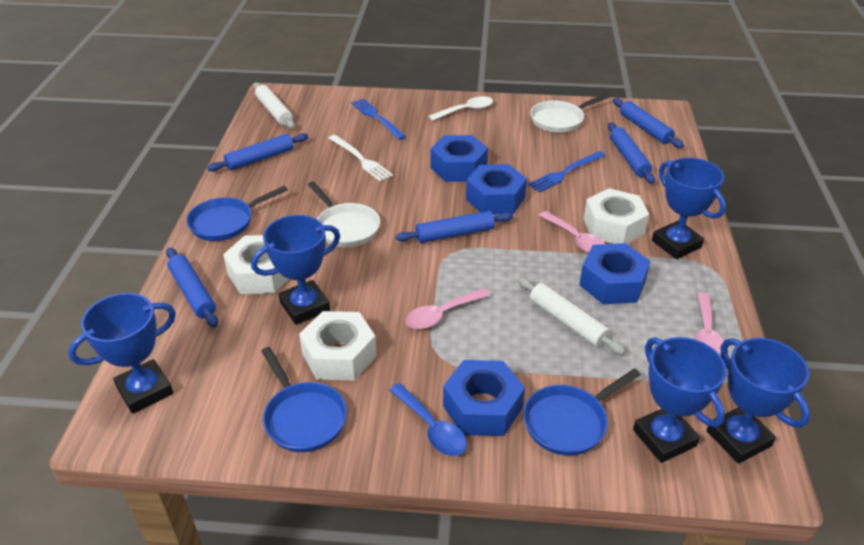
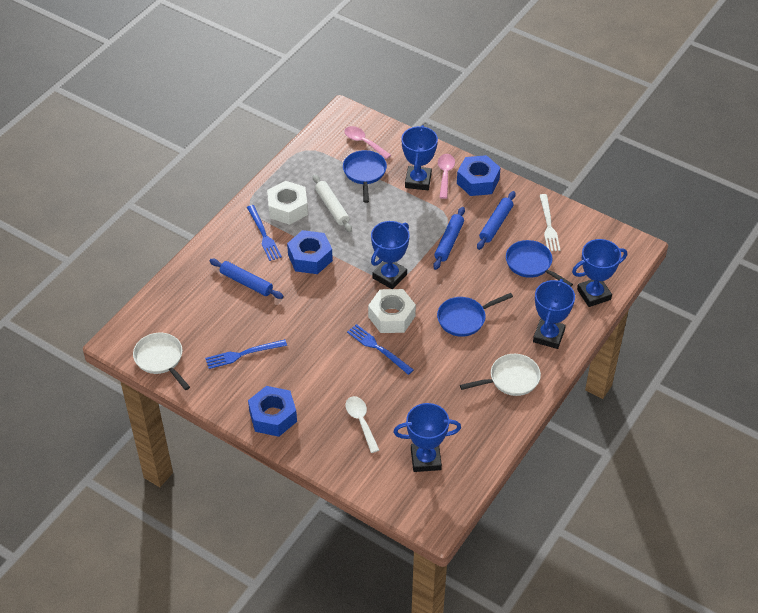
blue fork: [351,98,406,140] [528,151,606,193] = 2 -> [205,339,287,369] [247,205,282,261] [347,324,414,375] = 3
blue nut: [431,135,488,182] [443,360,525,436] [466,164,527,215] [579,243,651,304] = 4 -> [248,386,297,437] [287,230,333,274] [457,155,501,196] = 3
blue rolling pin: [166,248,218,328] [207,133,308,172] [396,211,513,243] [608,123,655,184] [613,98,684,148] = 5 -> [209,259,283,299] [433,207,465,270] [477,191,516,250] = 3
blue spoon: [389,383,467,456] = 1 -> none = 0
pink spoon: [405,288,490,329] [539,211,605,253] [694,292,724,356] = 3 -> [344,126,391,159] [438,154,455,199] = 2
white nut: [223,235,289,294] [299,311,377,381] [584,188,649,244] = 3 -> [267,181,308,225] [368,289,416,333] = 2
white rolling pin: [253,82,295,129] [517,277,626,355] = 2 -> [313,175,352,232] = 1

